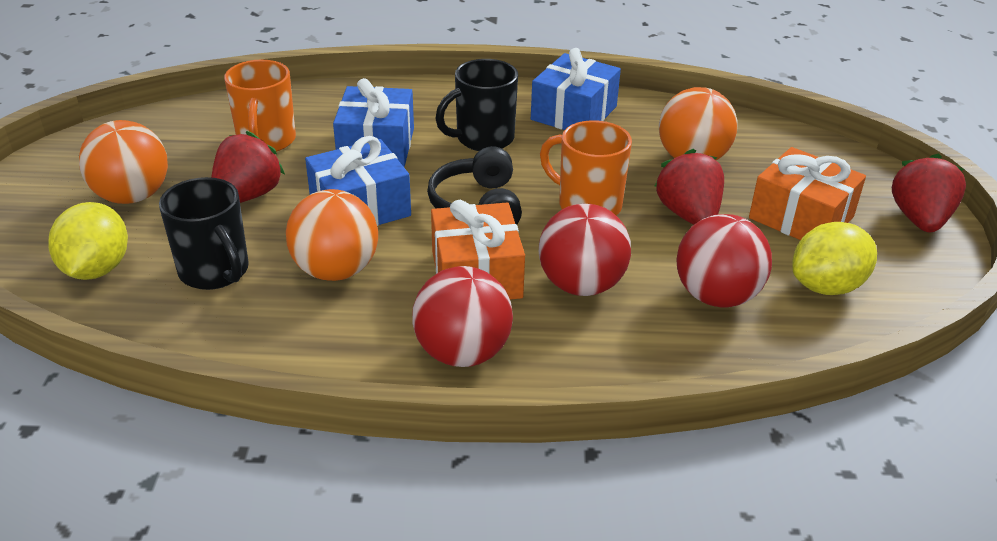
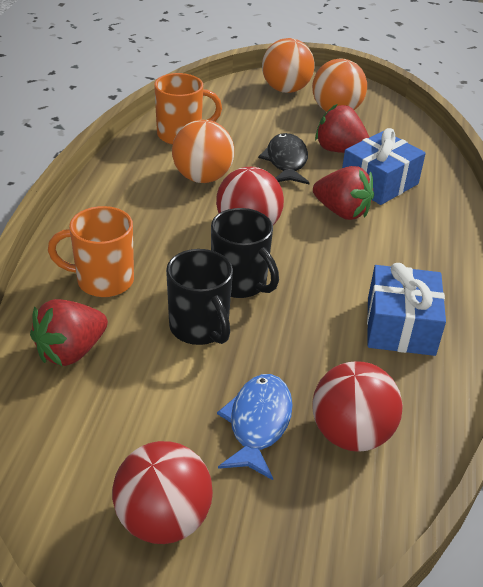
black fish: none = 0 -> [258,133,310,184] = 1
black headphones: [427,146,522,224] = 1 -> none = 0
blue fish: none = 0 -> [217,374,293,480] = 1
blue gift: [305,136,411,226] [333,78,414,167] [531,48,621,130] = 3 -> [342,128,426,205] [367,263,446,356] = 2
orange gift: [431,200,525,300] [749,147,866,240] = 2 -> none = 0
yellow lemon: [48,202,128,280] [792,222,877,295] = 2 -> none = 0

